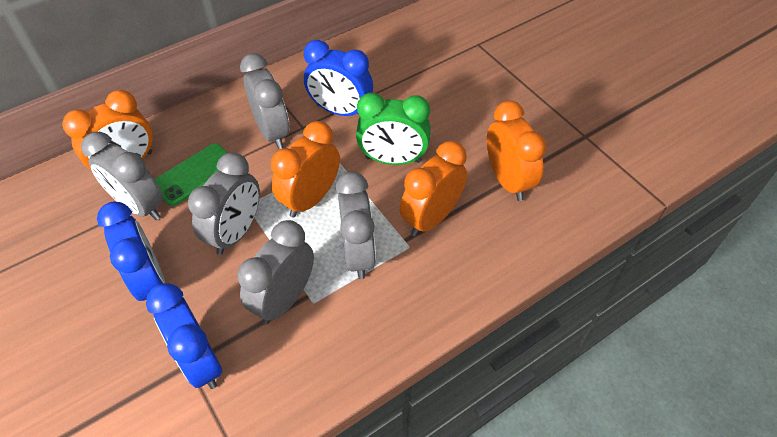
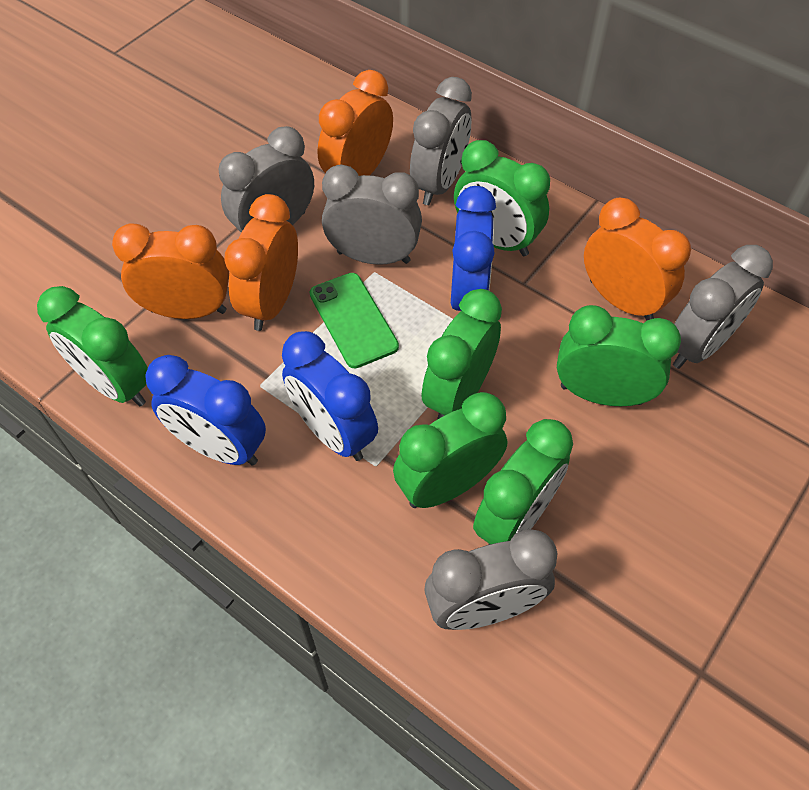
green clock: [356,92,431,165] = 1 -> [37,286,148,406] [393,392,507,508] [422,289,502,420] [454,140,550,256] [473,419,573,545] [557,305,681,406] = 6

